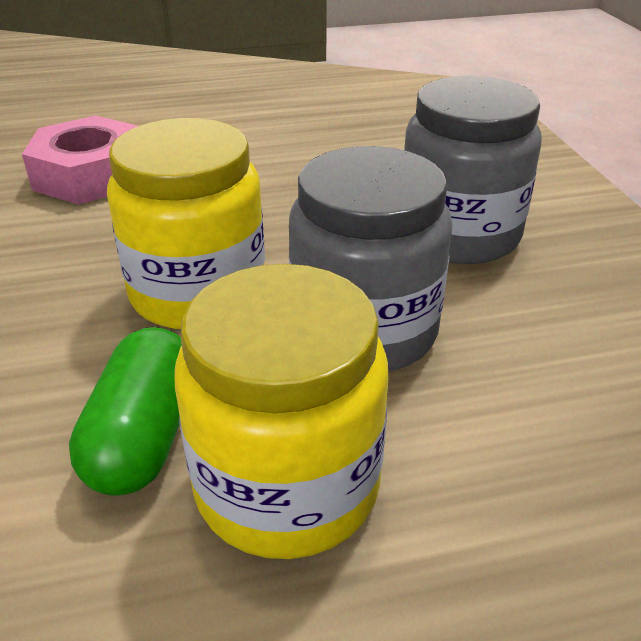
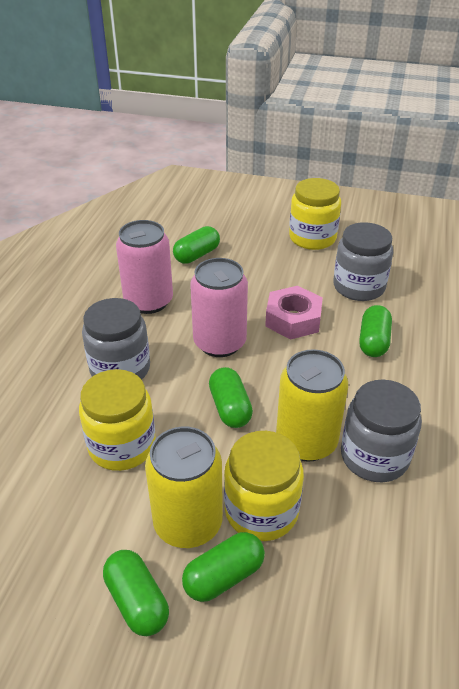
green capsule: [69,327,182,496] = 1 -> [103,550,169,636] [173,226,220,264] [182,532,265,602] [209,367,253,428] [359,305,392,357] = 5
grey jar: [289,146,453,372] [404,75,542,264] = 2 -> [82,298,150,380] [333,222,393,301] [341,380,422,482] = 3
pink can: none = 0 -> [116,220,173,314] [190,258,248,357] = 2
yellow can: none = 0 -> [145,427,223,548] [276,349,348,462] = 2
yellow jar: [107,118,265,329] [174,264,388,559] = 2 -> [79,369,156,471] [224,431,304,541] [289,178,341,250] = 3

